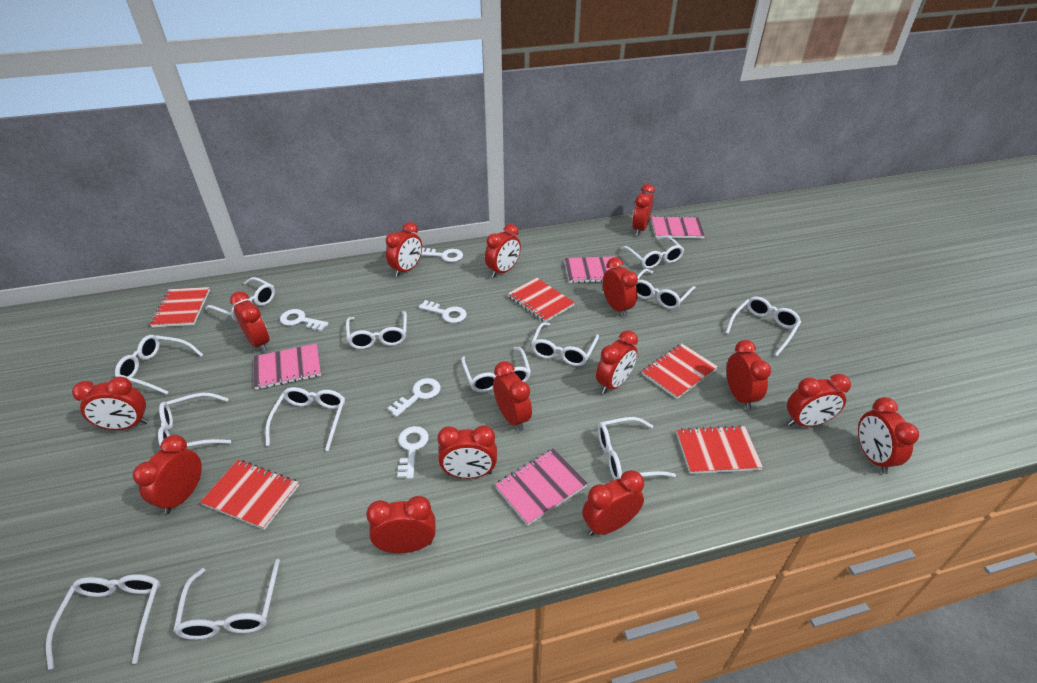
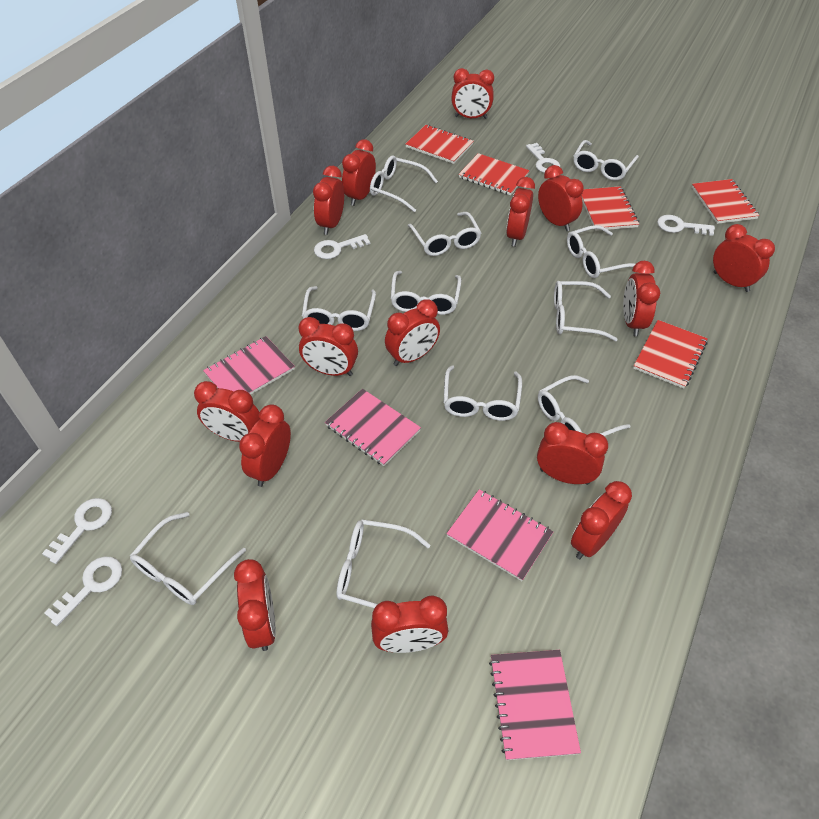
white glasses: [46,574,161,670] [115,335,203,394] [158,393,231,450] [173,559,280,640] [205,277,275,321] [265,387,345,451] [346,311,407,349] [461,347,531,392] [531,322,599,366] [598,417,676,480] [620,236,684,269] [636,269,696,309] [725,296,801,356] = 13 -> [130,512,246,605] [302,286,376,331] [336,519,430,608] [370,155,438,212] [390,271,462,315] [408,212,481,256] [443,366,522,421] [538,375,630,436] [554,281,618,341] [567,225,635,278] [573,140,639,181] = 11

